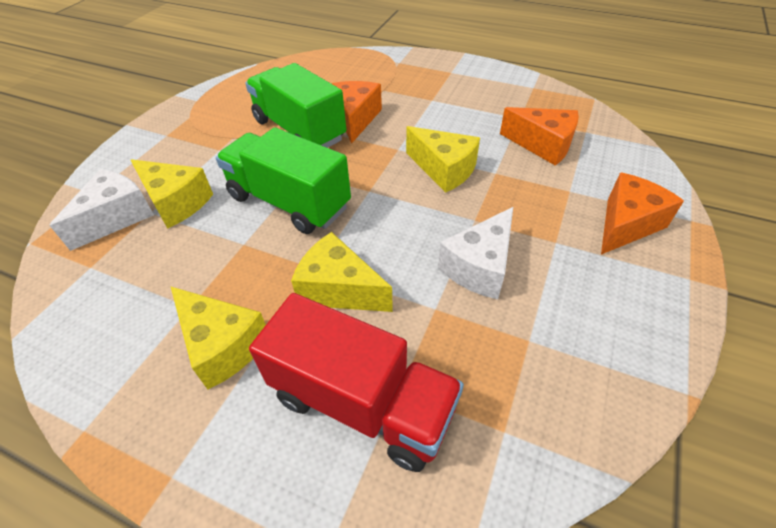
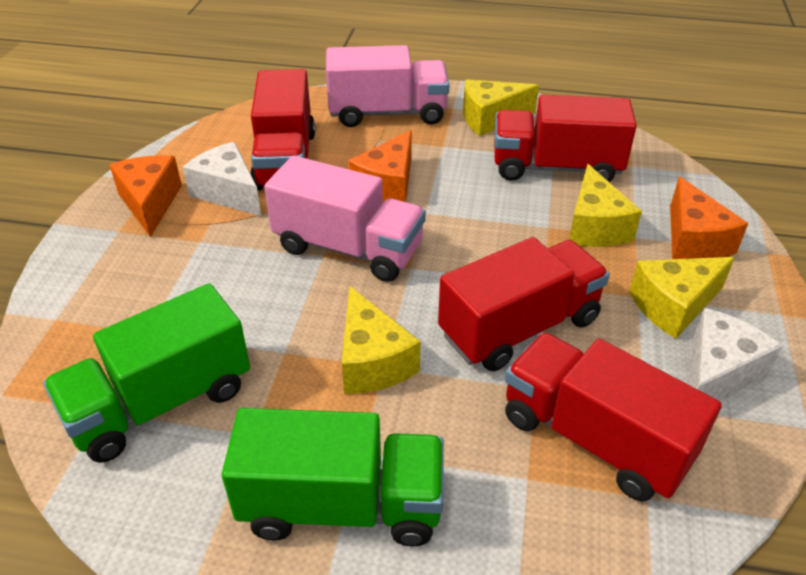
pink truck: none = 0 -> [264,155,426,282] [326,45,450,127] = 2
red truck: [249,293,464,472] = 1 -> [250,69,315,191] [438,237,610,371] [494,95,637,182] [505,332,722,501] = 4

